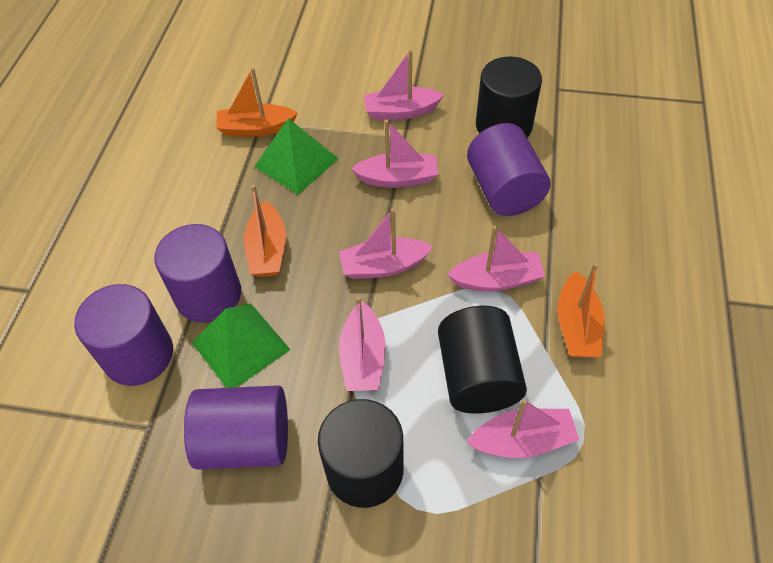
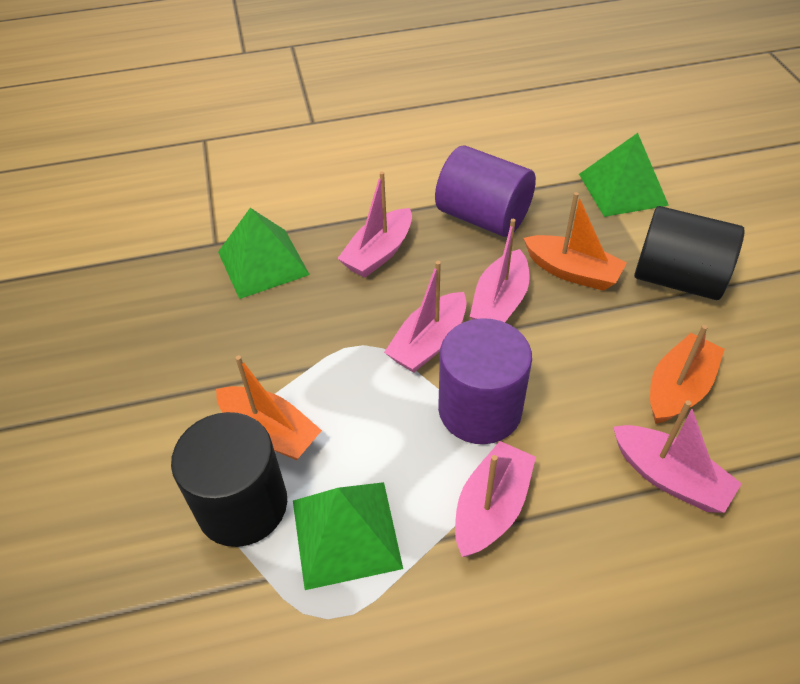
black cylinder: [318,399,404,508] [438,306,527,414] [476,57,542,137] = 3 -> [171,412,287,547] [634,206,744,300] = 2
green pyramid: [192,303,291,388] [254,118,339,195] = 2 -> [218,208,310,299] [293,482,403,590] [579,133,669,217] = 3
pink boat: [339,208,433,279] [339,296,386,391] [351,119,438,188] [364,50,444,120] [447,226,545,292] [467,399,579,458] = 6 -> [337,172,412,278] [384,261,467,373] [455,441,536,557] [470,219,529,322] [613,400,742,513] = 5
purple cylinder: [74,284,173,386] [154,224,241,323] [184,385,288,470] [467,123,551,216] = 4 -> [435,145,536,237] [438,318,532,444] = 2

